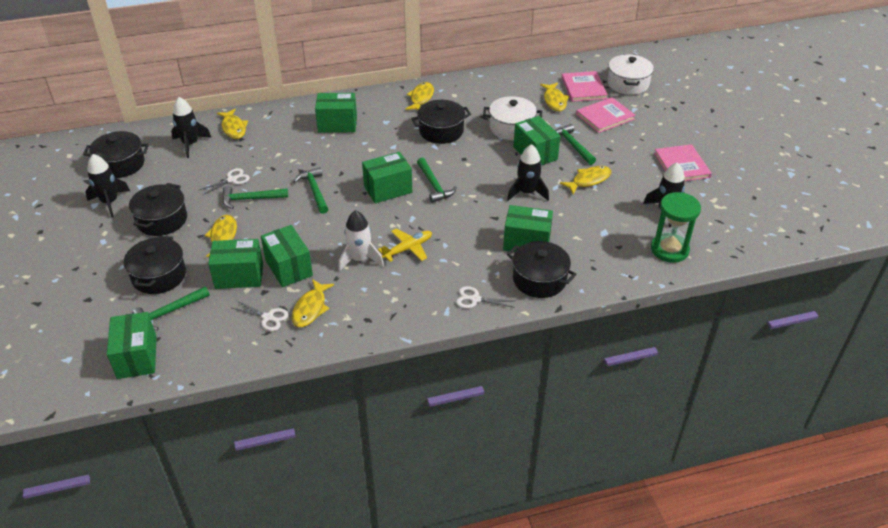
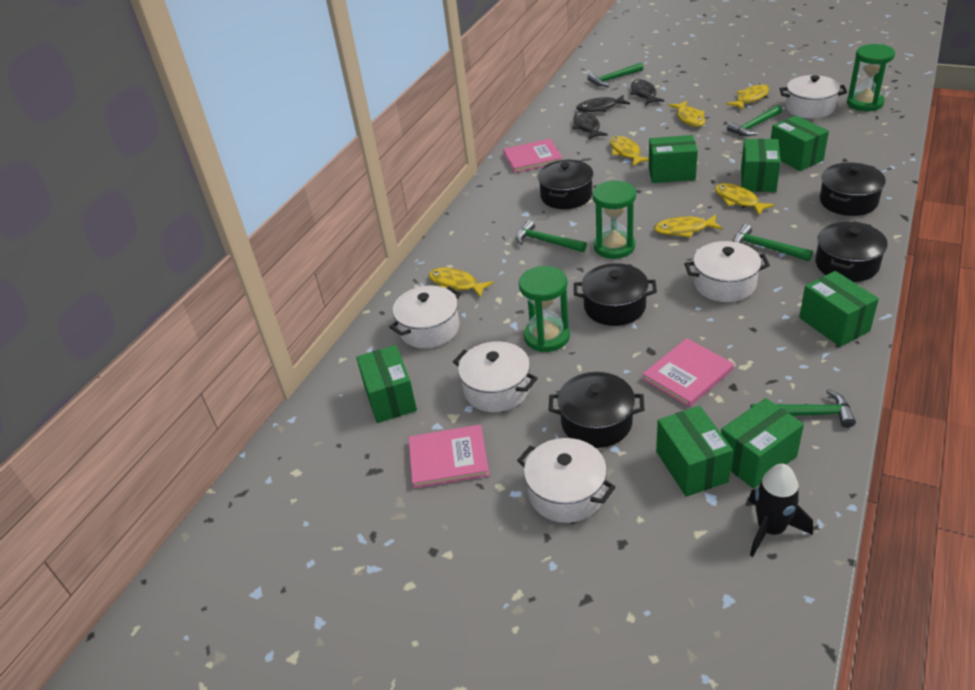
black fish: none = 0 -> [573,112,608,140] [576,95,630,112] [630,79,664,105] = 3
black rocket: [85,154,130,217] [171,97,212,158] [507,144,549,201] [643,162,685,227] = 4 -> [748,464,813,557] = 1
green hourglass: [651,192,701,263] = 1 -> [519,266,570,352] [592,180,636,259] [847,44,895,111] = 3
white pot: [483,96,542,140] [607,54,654,95] = 2 -> [389,286,461,348] [453,341,538,412] [517,438,615,523] [684,241,770,302] [780,75,847,118] = 5
white rocket: [338,210,384,271] = 1 -> none = 0
white scissors: [198,168,250,195] [232,301,289,331] [456,286,515,308] = 3 -> none = 0
yellow plane: [378,228,432,262] = 1 -> none = 0

